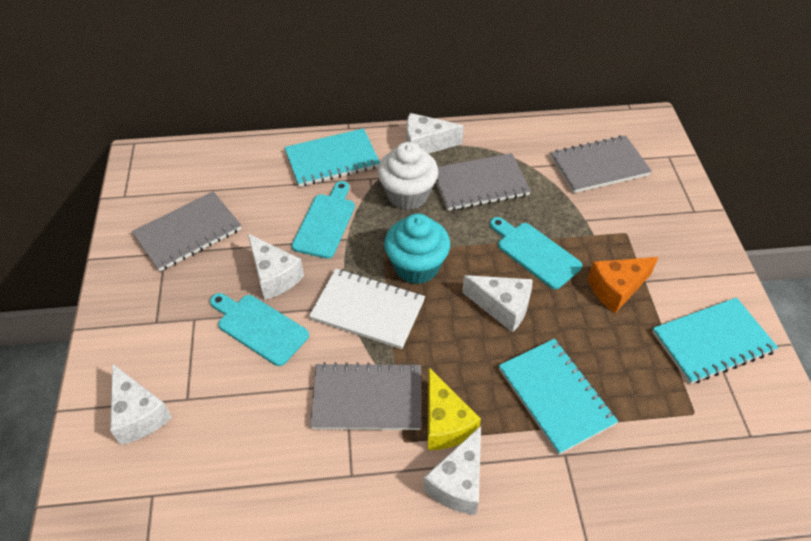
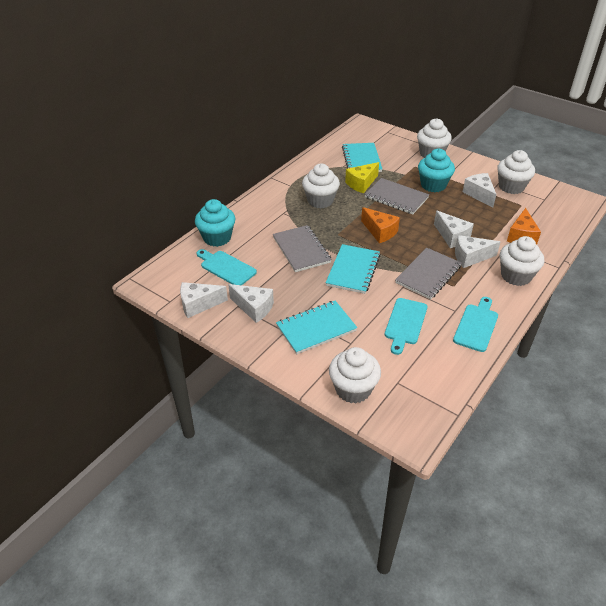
grey notebook: [132,191,242,272] [310,362,421,430] [436,153,531,211] [551,135,652,193] = 4 -> [273,225,332,272] [365,178,429,215] [395,248,462,299] = 3
orange cheese: [588,257,658,313] = 1 -> [361,207,400,243] [507,208,541,245] = 2
turquoise cupcake: [384,213,450,284] = 1 -> [195,199,235,247] [418,148,455,192] = 2
white cupcake: [378,142,438,210] = 1 -> [302,164,340,209] [329,347,381,404] [417,118,452,158] [497,150,535,194] [500,236,544,286] = 5
white notebook: [309,269,425,349] = 1 -> none = 0

